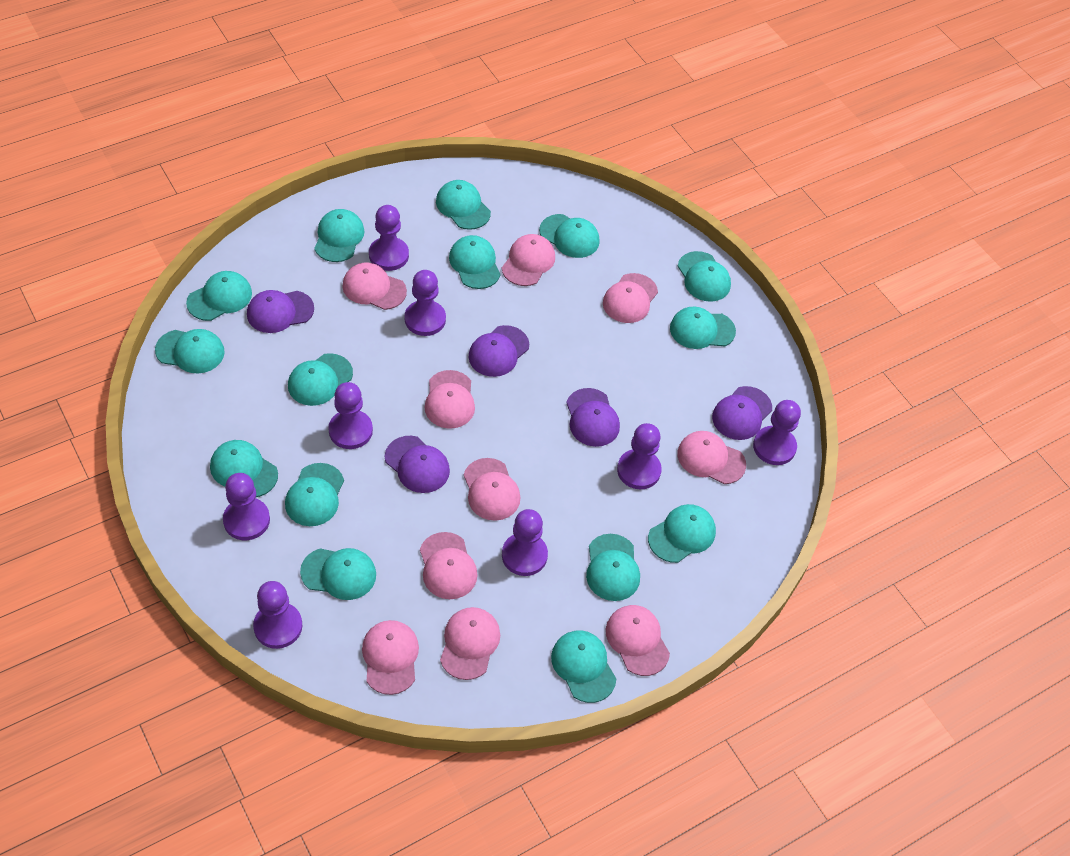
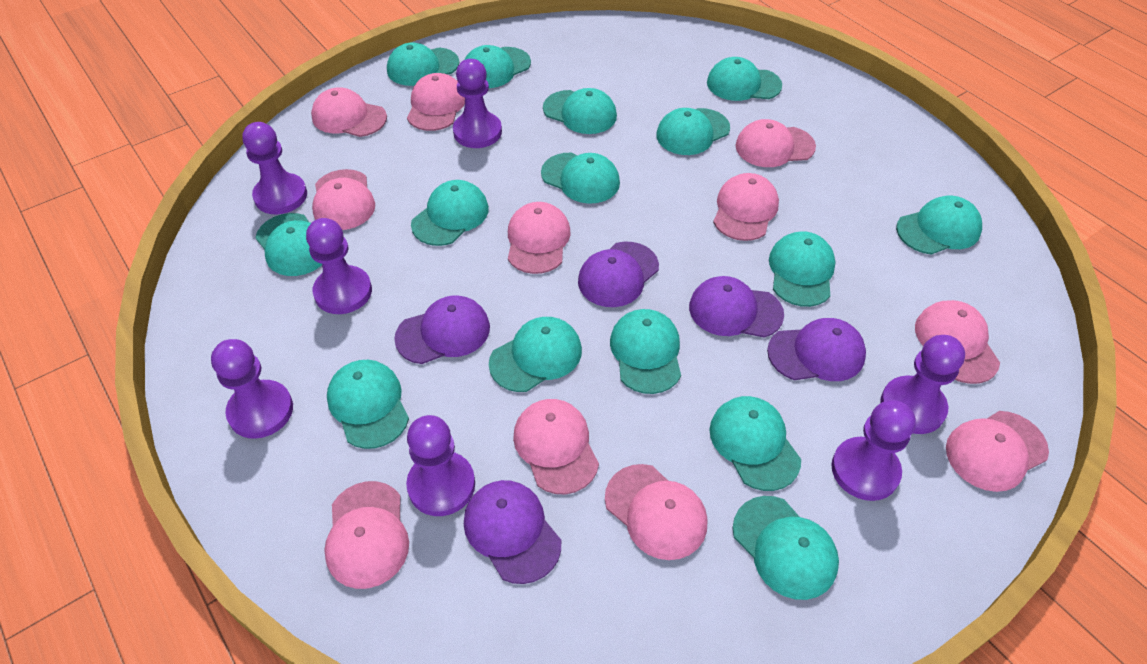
pink cap: [342,262,407,310] [362,620,419,695] [420,532,478,599] [424,370,475,429] [440,607,500,680] [464,458,520,521] [502,234,555,286] [603,273,658,323] [606,605,670,676] [677,431,746,484] = 10 -> [311,88,387,137] [312,169,375,230] [324,481,409,589] [407,73,465,131] [508,202,571,274] [513,399,599,494] [605,464,707,560] [713,173,779,241] [735,119,816,167] [915,300,1000,384] [946,411,1049,492] = 11
purple pawn: [223,473,270,540] [253,581,302,649] [328,382,373,449] [369,205,409,271] [405,270,446,336] [502,509,548,576] [617,423,662,489] [753,400,801,465] = 8 -> [211,339,293,439] [242,122,307,214] [306,218,372,314] [406,415,475,516] [453,59,502,148] [831,400,916,501] [880,335,965,434] = 7

